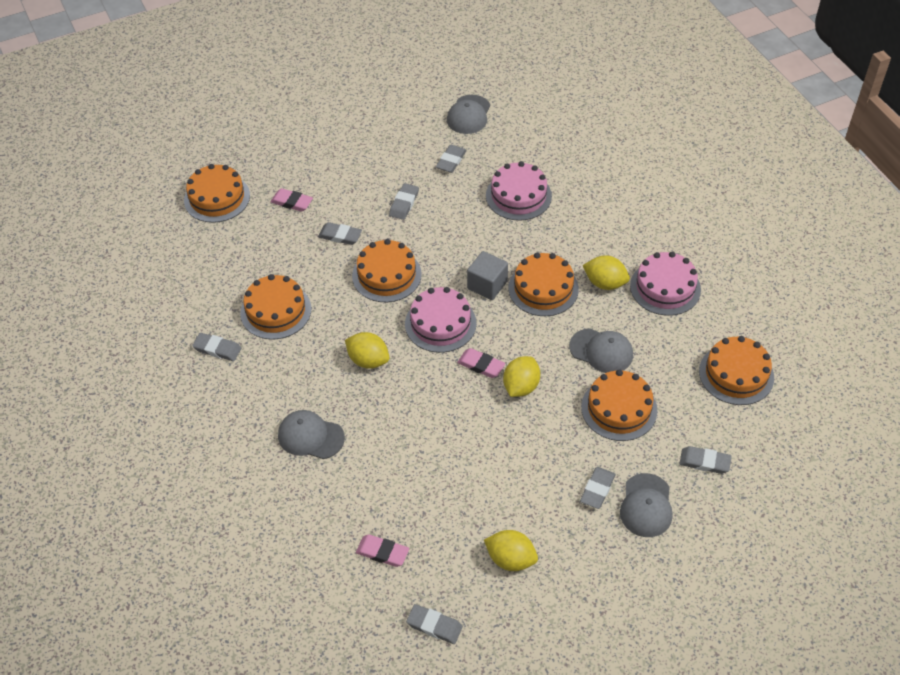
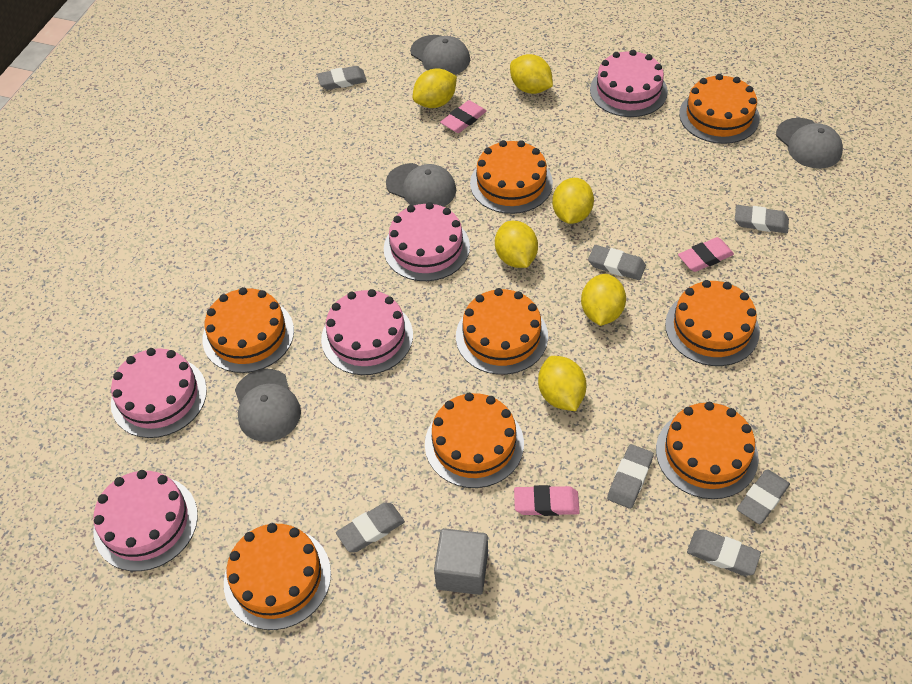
orange cake: [184,164,250,223] [240,274,311,339] [352,239,422,302] [508,253,579,316] [581,370,657,441] [699,336,774,405] = 6 -> [202,287,294,373] [224,523,331,630] [425,393,524,488] [456,288,548,375] [470,140,553,214] [656,402,759,499] [665,280,760,366] [679,74,760,144] = 8
pink cake: [405,287,477,353] [486,161,552,221] [630,252,701,316] = 3 -> [93,470,198,571] [111,348,207,438] [321,289,413,375] [384,202,470,281] [590,50,668,117] = 5
yellow lemon: [345,332,389,369] [484,530,538,571] [503,356,540,397] [583,255,630,290] = 4 -> [413,68,457,108] [495,221,538,268] [510,54,553,94] [538,356,587,411] [552,178,594,224] [581,274,626,326] = 6

